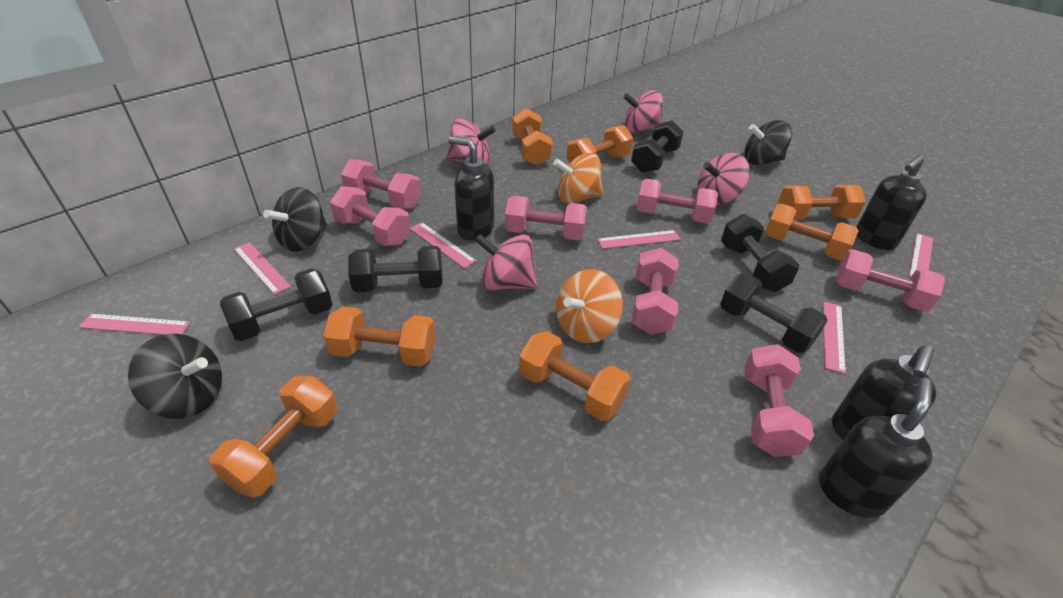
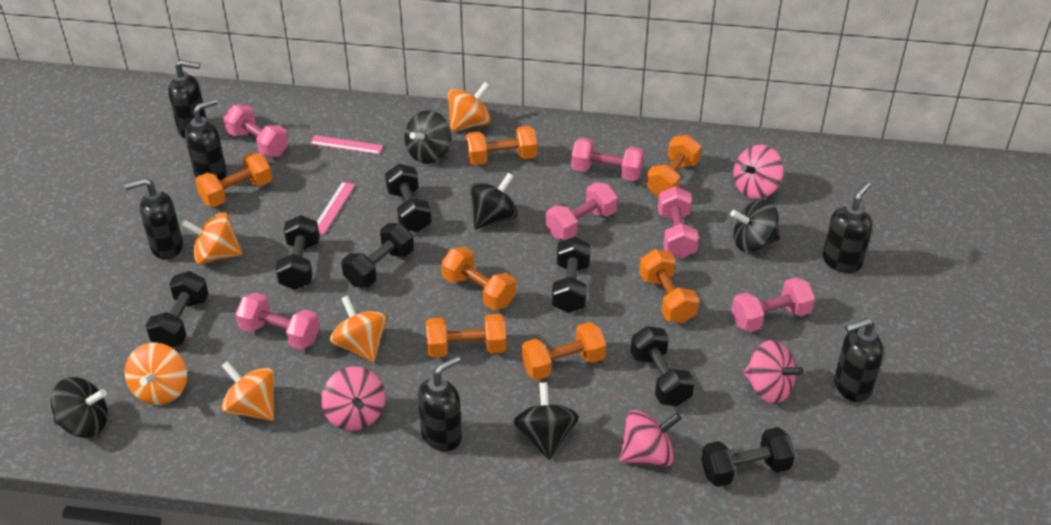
black dumbbell: [220,268,333,341] [348,246,443,292] [631,120,684,173] [720,274,828,353] [721,214,799,292] = 5 -> [146,271,209,347] [276,215,319,290] [342,223,414,288] [385,164,432,232] [552,237,591,313] [631,326,695,406] [702,427,795,487] = 7
black soap dispenser: [448,137,494,241] [819,378,933,518] [832,345,936,440] [857,155,927,250] = 4 -> [124,178,183,260] [168,60,207,138] [185,99,227,181] [418,356,462,452] [823,182,872,273] [834,318,883,402] = 6
black spinning top: [128,334,222,419] [263,187,327,252] [744,120,792,165] = 3 -> [51,377,108,438] [405,110,452,164] [470,173,518,229] [513,382,579,460] [730,199,780,252] = 5
orange spinning top: [553,153,603,204] [556,269,623,343] = 2 -> [124,342,187,405] [181,212,243,264] [221,361,275,421] [330,295,387,363] [448,82,491,132] = 5
pink dumbbell: [330,186,411,246] [341,159,421,209] [505,196,587,240] [632,248,678,335] [637,179,718,223] [744,344,814,457] [836,249,945,312] = 7 -> [223,104,289,158] [235,292,320,350] [546,182,617,240] [571,138,644,181] [658,186,699,258] [731,277,815,332] = 6
pink ruler: [79,314,191,335] [234,242,291,295] [411,222,477,268] [597,230,681,249] [823,302,846,374] [909,233,933,277] = 6 -> [310,135,383,154] [317,182,355,234] = 2

